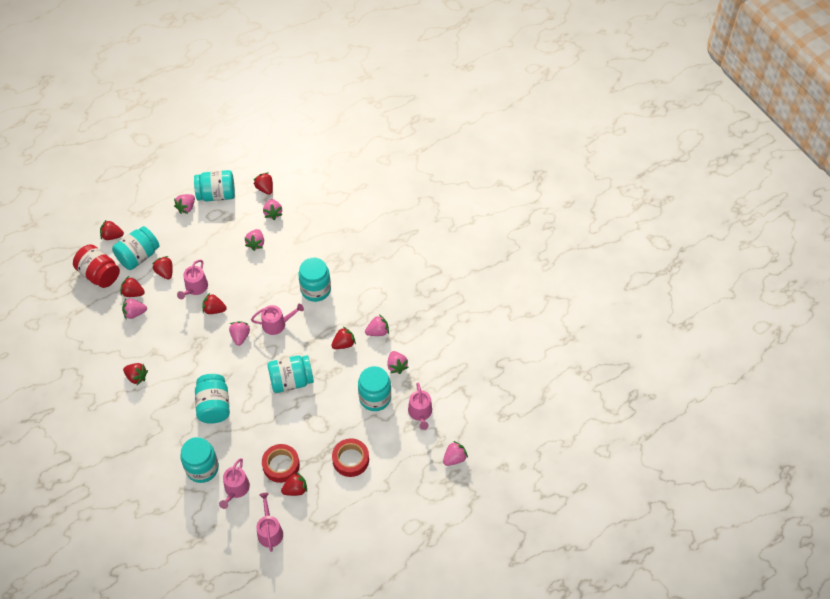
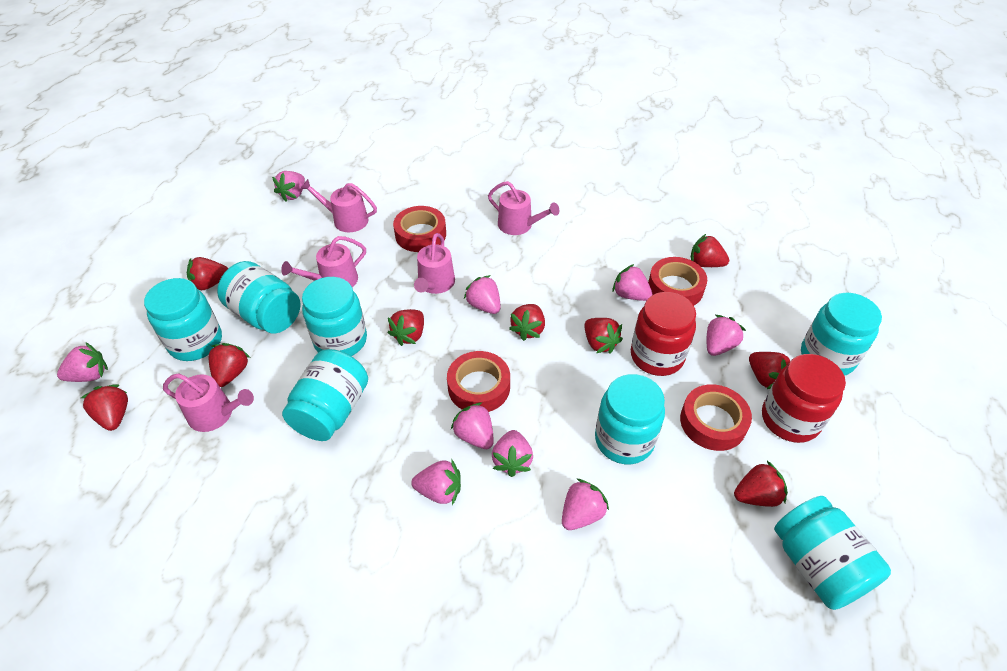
pink strawberry: [122,298,147,319] [174,194,195,214] [229,321,250,346] [245,229,264,251] [263,199,282,220] [365,315,389,336] [387,351,409,374] [443,441,468,466] = 8 -> [57,343,108,382] [272,171,305,202] [411,459,461,505] [451,402,494,449] [464,275,501,314] [492,430,533,477] [562,478,609,530] [612,264,652,301] [707,315,746,356] = 9
red jar: [73,244,120,288] = 1 -> [631,292,696,376] [762,354,846,443] = 2
red strawberry: [100,220,124,240] [120,276,145,297] [123,363,148,385] [152,256,173,279] [202,293,227,314] [254,172,273,195] [281,472,307,496] [331,327,356,349] = 8 -> [81,384,128,431] [187,257,228,290] [208,343,250,387] [388,309,424,346] [509,304,545,341] [584,318,623,354] [691,234,729,267] [734,461,788,507] [749,352,790,389] = 9
red tape: [262,444,300,483] [332,438,369,477] = 2 -> [393,206,446,252] [447,351,510,412] [648,257,707,306] [680,384,752,451] = 4

